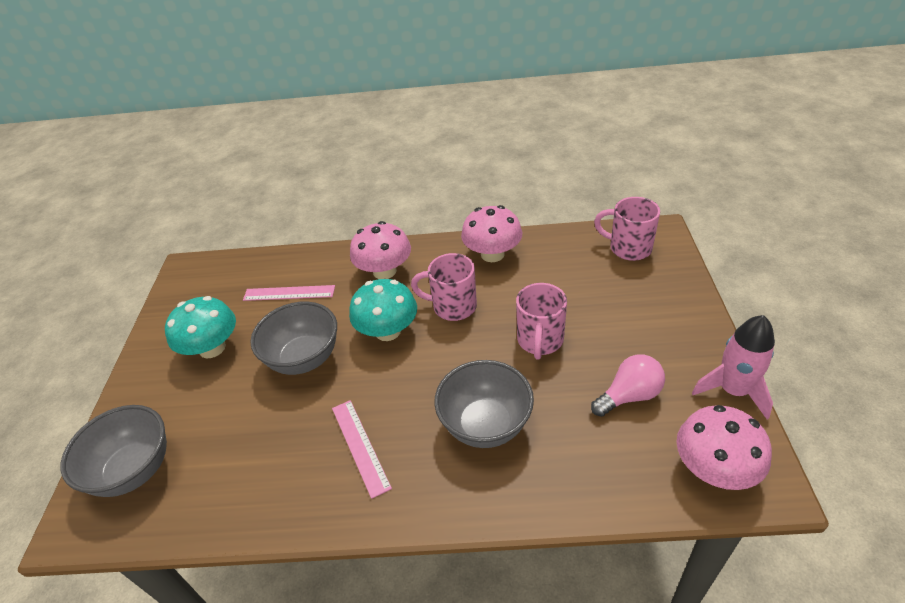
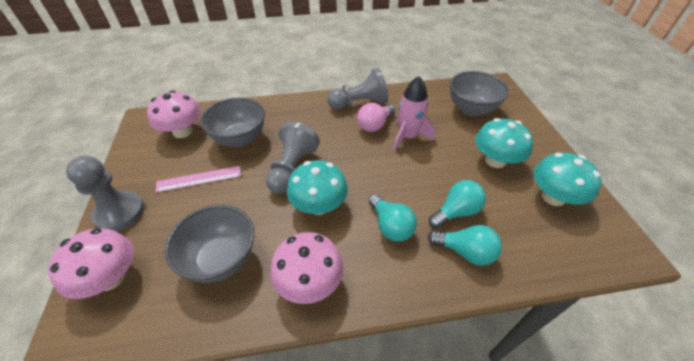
grey pawn: none = 0 -> [66,156,145,231] [266,122,320,194] [327,68,388,110] = 3
pink mug: [411,253,477,321] [516,283,567,360] [594,197,660,261] = 3 -> none = 0
pink ruler: [243,285,335,301] [332,400,392,499] = 2 -> [155,166,241,193] = 1
turquoise light bulb: none = 0 -> [369,194,417,242] [427,225,502,266] [429,180,486,228] = 3
turquoise mushroom: [165,296,236,358] [349,279,417,341] = 2 -> [287,160,348,215] [475,118,533,168] [533,152,601,206] = 3

